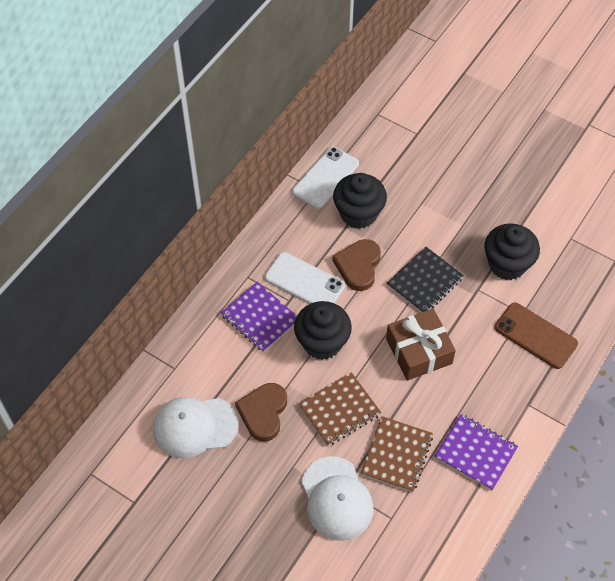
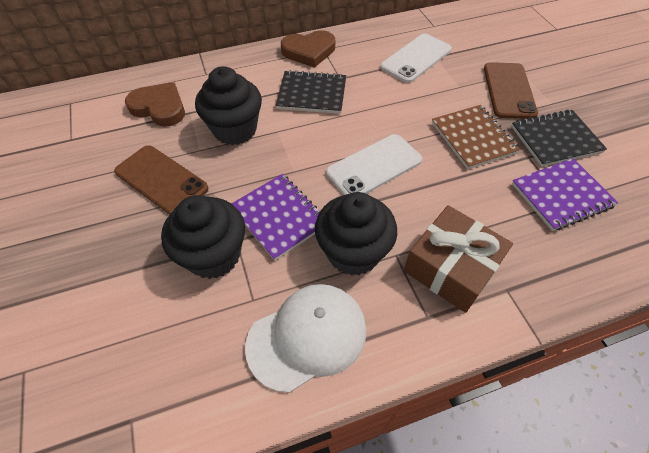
black notebook: [387,247,464,313] = 1 -> [276,70,346,114] [511,110,607,167] = 2
brown notebook: [298,372,381,446] [361,416,433,492] = 2 -> [432,105,520,169] = 1
brown phone: [495,302,578,369] = 1 -> [114,145,208,215] [484,62,538,119] = 2
white cap: [153,397,238,458] [301,456,374,541] = 2 -> [245,284,366,393] = 1

